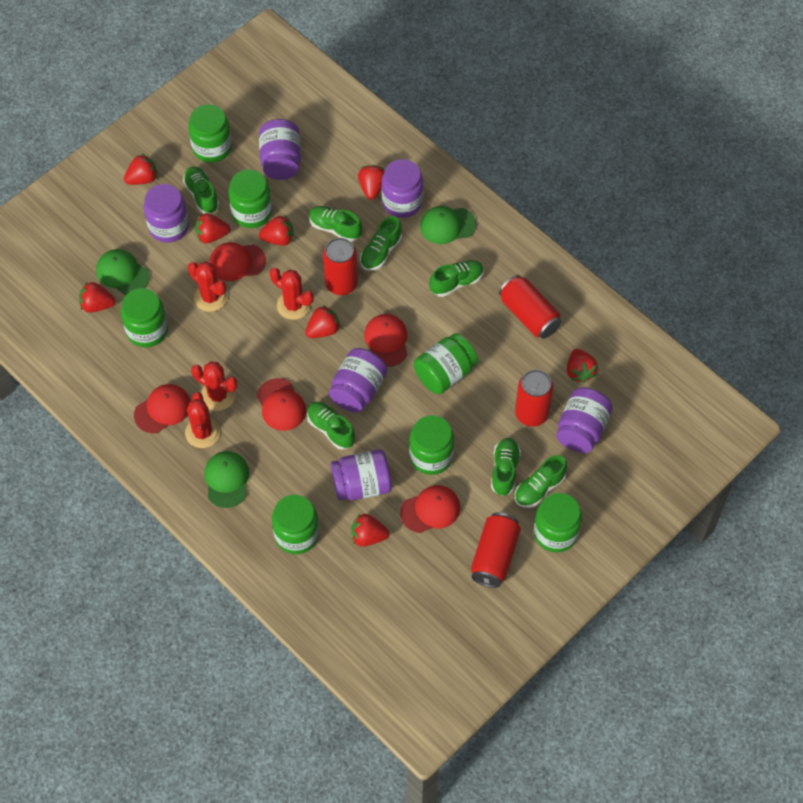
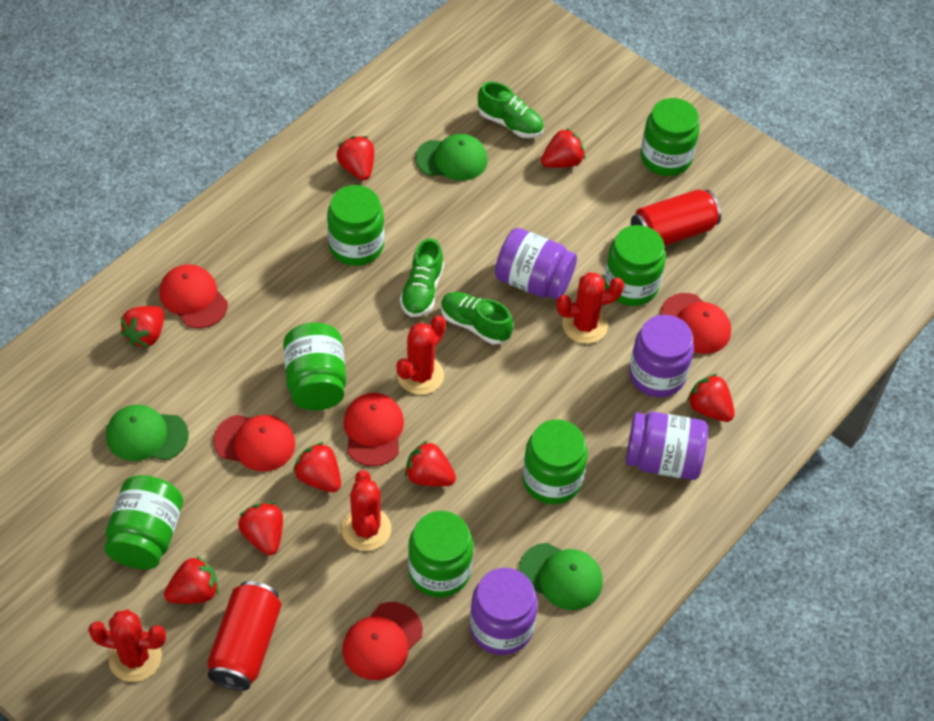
green shoe: [183,166,219,214] [307,402,355,450] [309,206,362,242] [360,216,402,271] [429,260,484,297] [491,438,521,496] [515,455,567,508] = 7 -> [400,238,444,317] [441,292,513,344] [478,82,544,138] = 3
purple jar: [144,184,189,243] [259,119,301,180] [329,348,388,413] [331,449,392,500] [382,159,423,218] [556,387,613,453] = 6 -> [470,568,538,655] [495,228,577,300] [626,412,708,480] [629,315,694,397] = 4
red can: [323,238,358,295] [471,512,521,588] [499,275,561,339] [515,370,554,427] = 4 -> [207,581,282,691] [631,190,721,246] = 2

